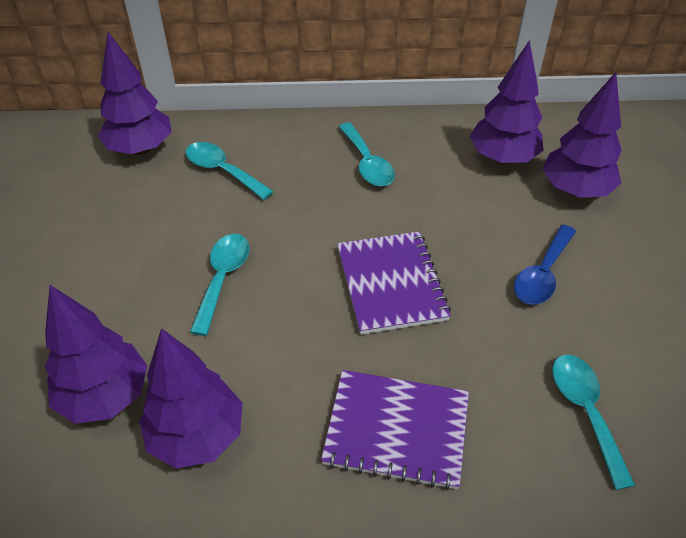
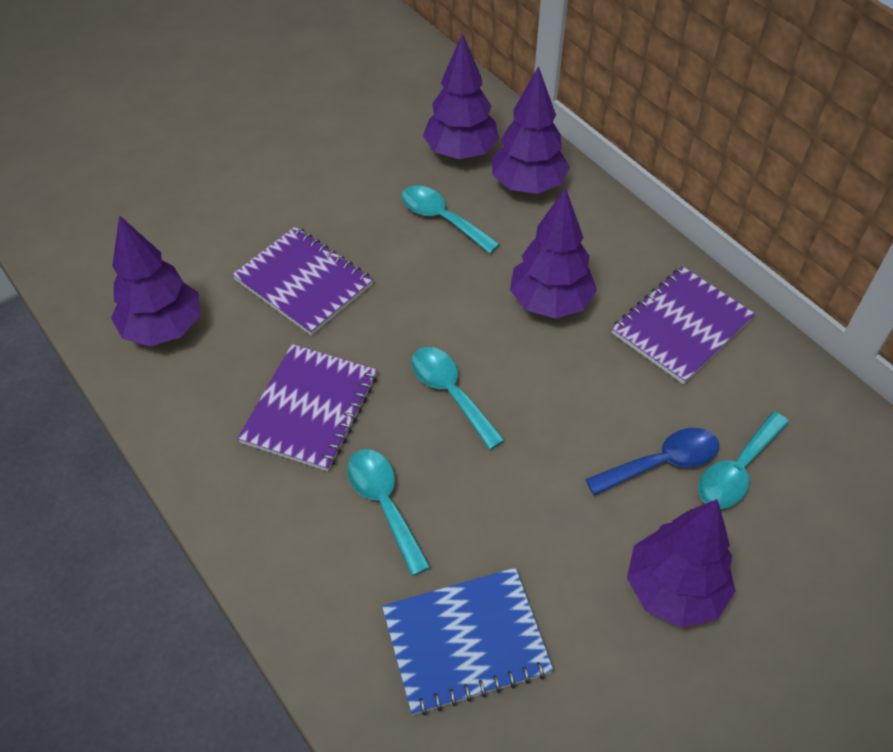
blue notebook: none = 0 -> [382,568,553,716] = 1
purple notebook: [321,370,469,490] [337,231,451,334] = 2 -> [232,226,373,336] [237,344,377,471] [612,266,755,384] = 3

